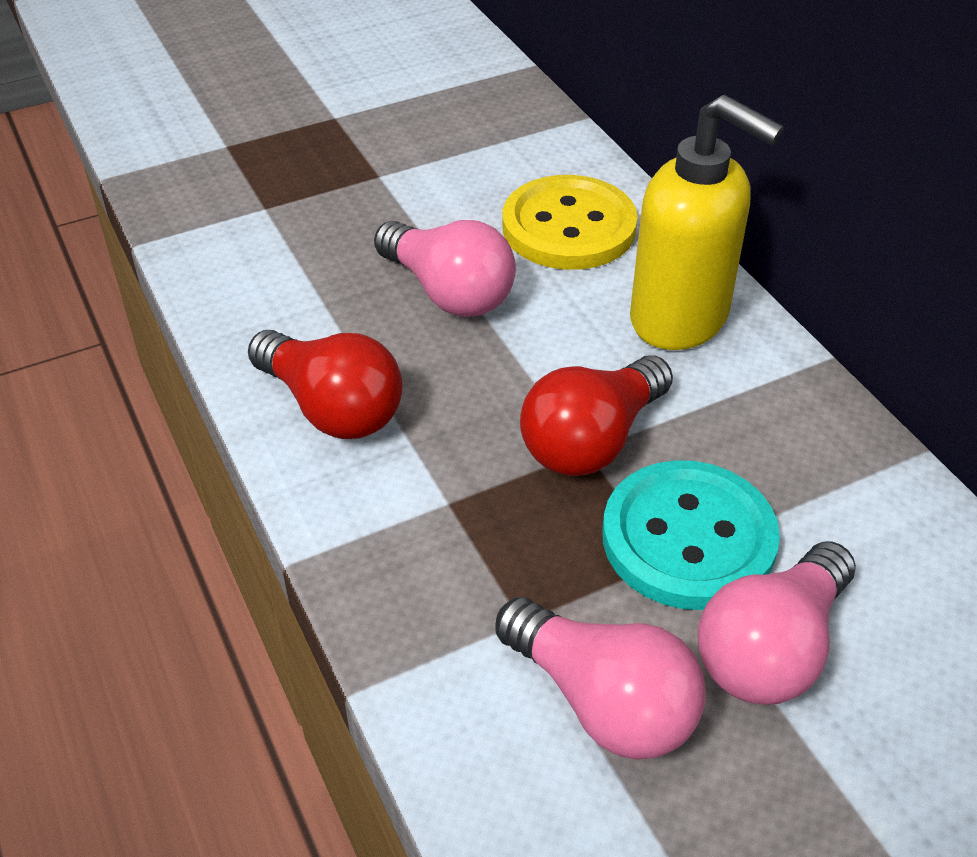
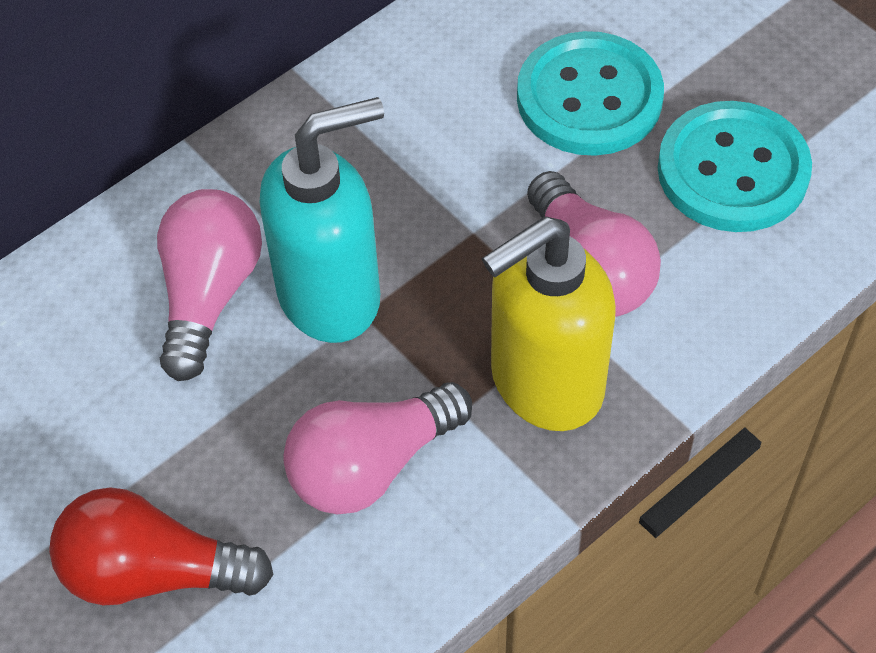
red light bulb: [248,330,403,439] [520,355,673,476] = 2 -> [49,487,273,606] = 1
turquoise button: [602,460,780,610] = 1 -> [517,31,664,156] [658,101,812,232] = 2
turquoise soap dispenser: none = 0 -> [260,97,384,343] = 1
yellow button: [502,175,638,270] = 1 -> none = 0

